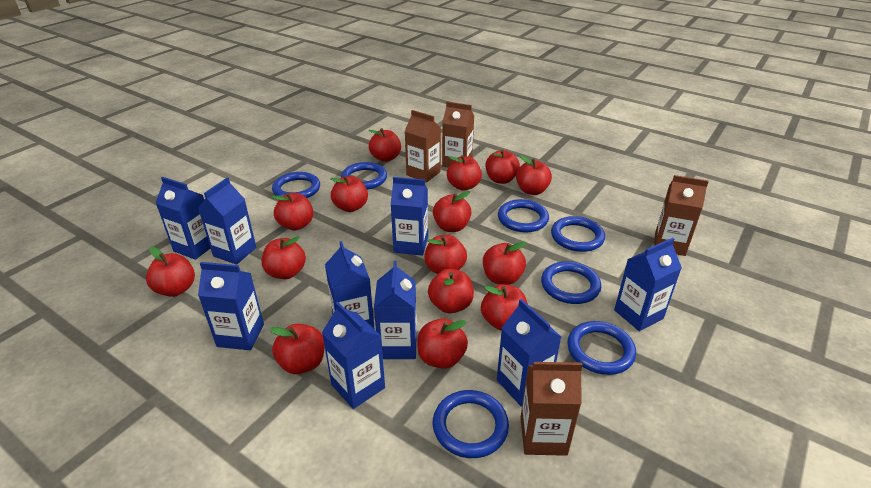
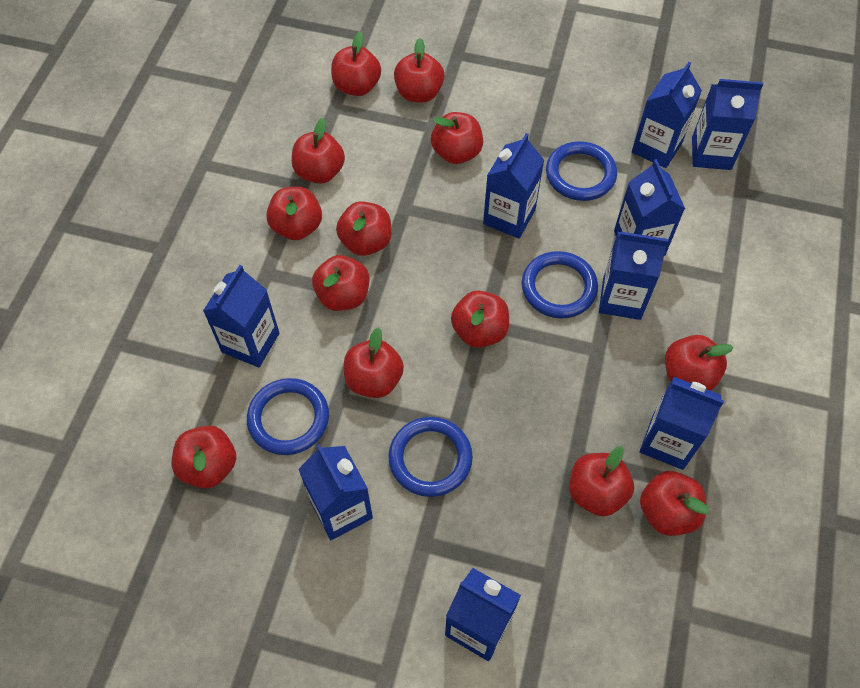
blue ring: [272,172,320,198] [341,162,387,190] [433,390,509,458] [498,199,549,233] [541,261,601,304] [551,216,605,252] [567,321,636,375] = 7 -> [247,378,329,455] [388,417,473,497] [522,251,598,319] [546,141,617,201] = 4
brown carton: [405,110,441,183] [442,102,474,168] [520,362,583,456] [654,175,709,256] = 4 -> none = 0
red apple: [146,247,195,297] [262,236,306,279] [270,324,325,374] [272,193,313,231] [330,175,368,212] [369,128,401,162] [417,319,468,369] [425,235,467,274] [428,269,474,313] [433,191,471,232] [447,155,482,191] [481,284,528,331] [483,242,526,285] [486,149,520,184] [516,155,552,195] = 15 -> [172,426,236,489] [266,187,322,240] [292,118,345,184] [312,255,369,311] [331,32,381,96] [336,201,392,256] [344,328,404,398] [394,38,444,103] [431,112,483,164] [451,291,509,348] [569,446,634,517] [640,471,709,536] [665,335,734,391] = 13

